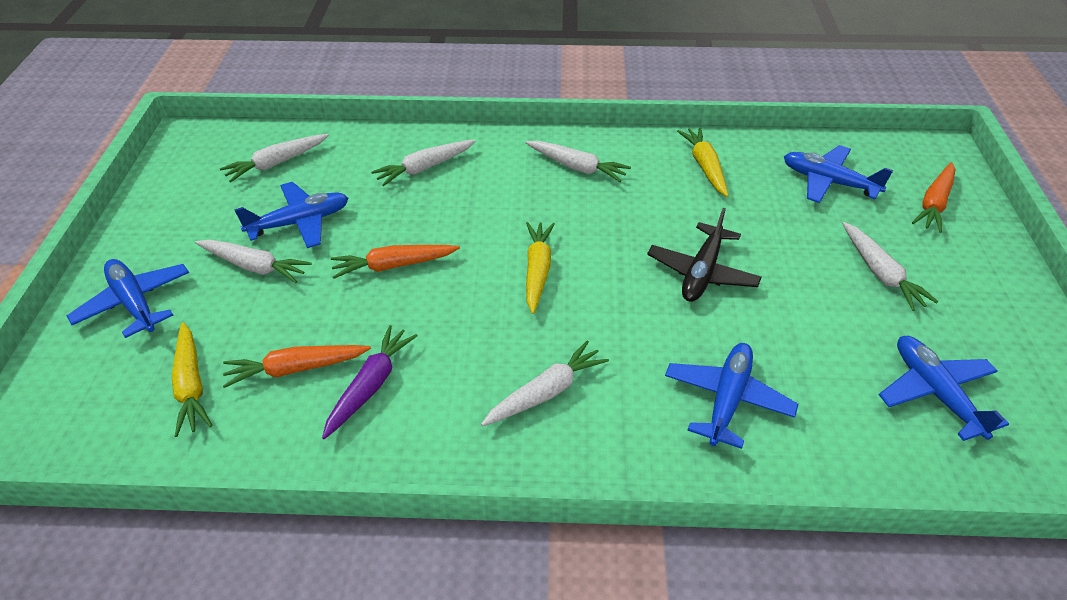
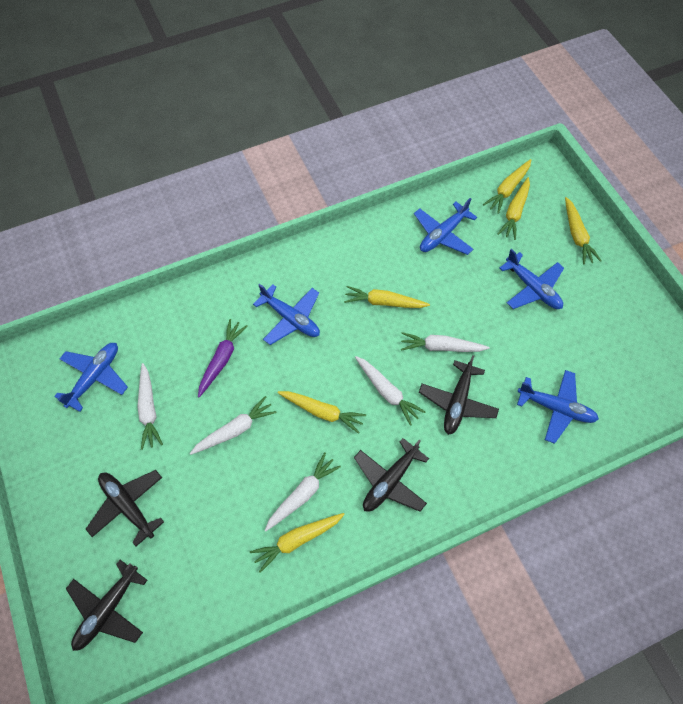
black plane: [647,208,762,302] = 1 -> [66,560,147,651] [86,470,164,546] [354,438,429,512] [419,355,499,435] = 4
orange carrot: [223,345,371,388] [331,245,460,279] [912,162,955,233] = 3 -> none = 0
white carrot: [195,240,312,283] [220,134,329,182] [371,140,476,186] [481,341,609,426] [526,141,631,182] [842,222,939,311] = 6 -> [137,363,163,450] [190,396,276,455] [264,452,341,531] [355,356,425,426] [401,332,490,352] = 5
yellow carrot: [172,322,212,437] [526,222,555,314] [677,127,728,197] = 3 -> [250,513,345,573] [277,391,366,434] [344,286,430,308] [483,159,531,214] [498,177,530,240] [565,197,601,265] = 6

